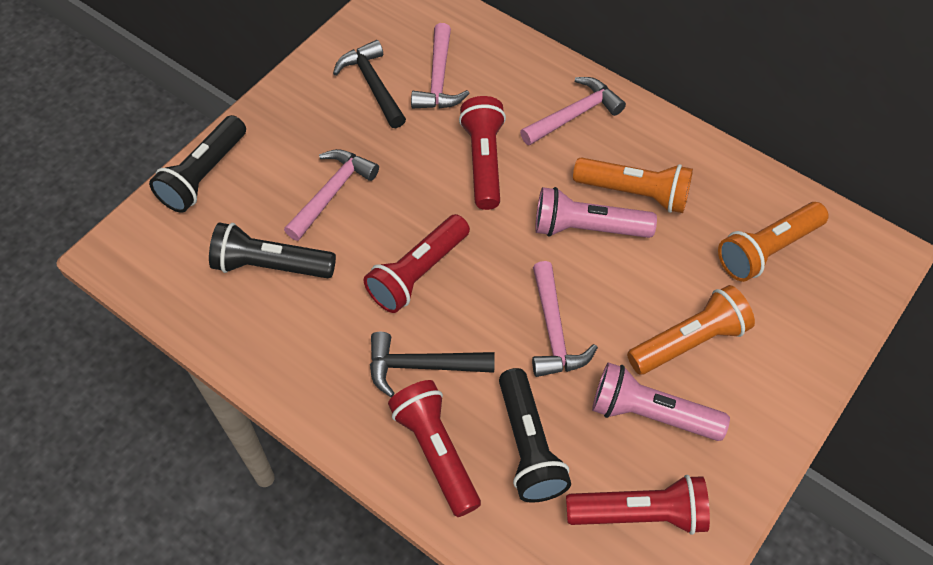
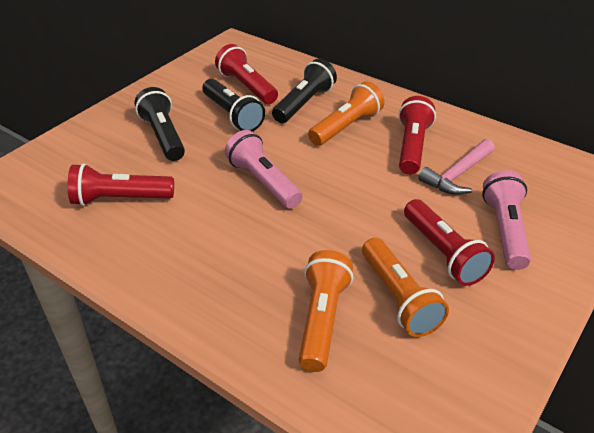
black hammer: [333,40,406,128] [370,332,495,397] = 2 -> none = 0
pink hammer: [284,149,379,241] [411,23,470,108] [520,77,626,146] [532,261,598,377] = 4 -> [418,139,495,195] = 1

